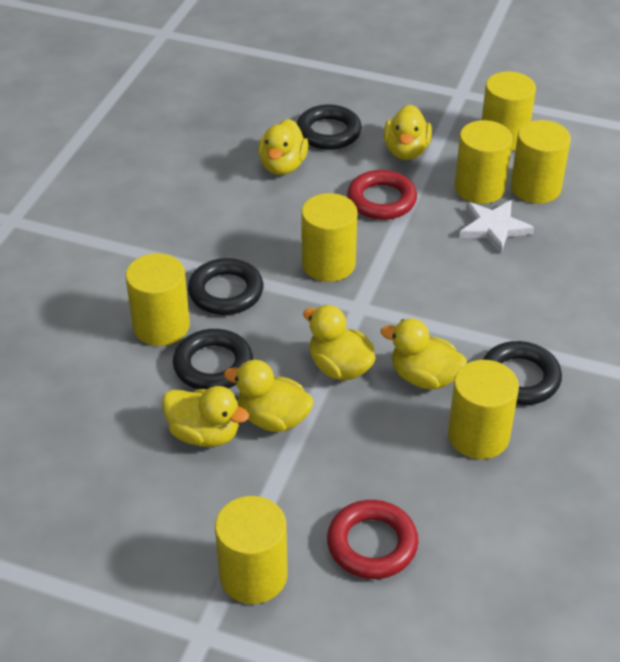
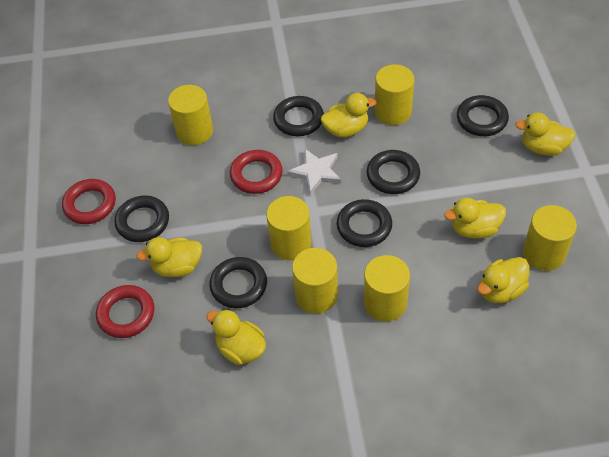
black ring: [173,329,253,389] [188,258,263,315] [297,104,362,150] [483,341,562,405] = 4 -> [114,195,169,242] [209,257,267,308] [273,96,324,136] [337,199,392,247] [367,150,420,194] [457,95,509,136] = 6
red ring: [327,500,418,579] [347,170,417,220] = 2 -> [62,179,116,224] [96,285,154,338] [230,150,283,194] = 3
yellow cylinder: [126,253,190,346] [215,496,288,604] [301,193,358,282] [448,360,519,459] [455,120,513,204] [482,72,536,151] [511,120,571,203] = 7 -> [168,85,213,145] [266,196,312,260] [292,248,338,314] [364,255,410,322] [375,64,414,125] [523,205,577,271] = 6

